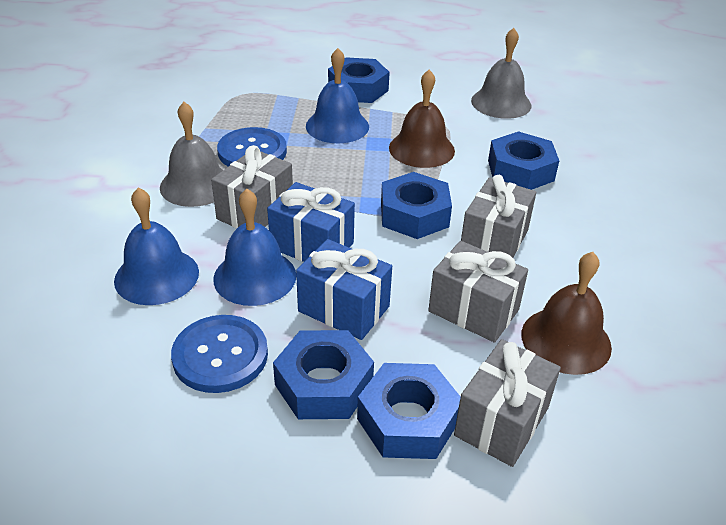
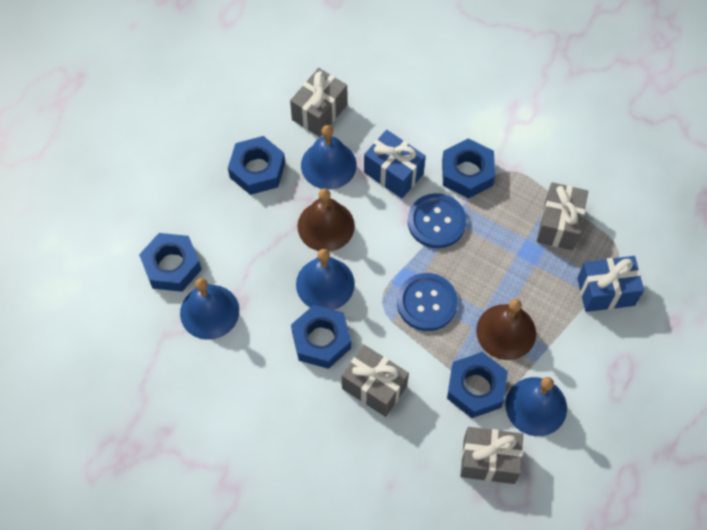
blue bell: [114,187,199,305] [213,189,296,306] [306,48,369,143] = 3 -> [180,278,239,340] [296,249,355,310] [301,125,357,190] [505,377,567,436] = 4
grey bell: [160,102,223,207] [471,28,531,119] = 2 -> none = 0

